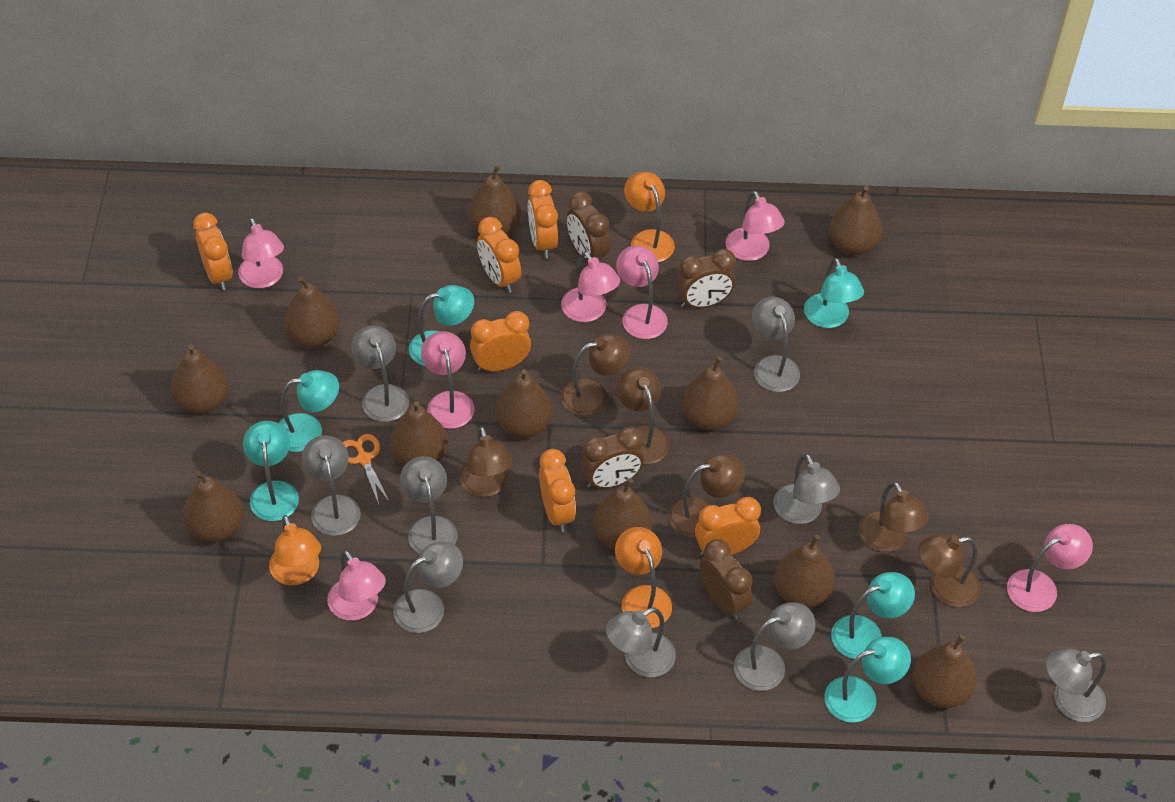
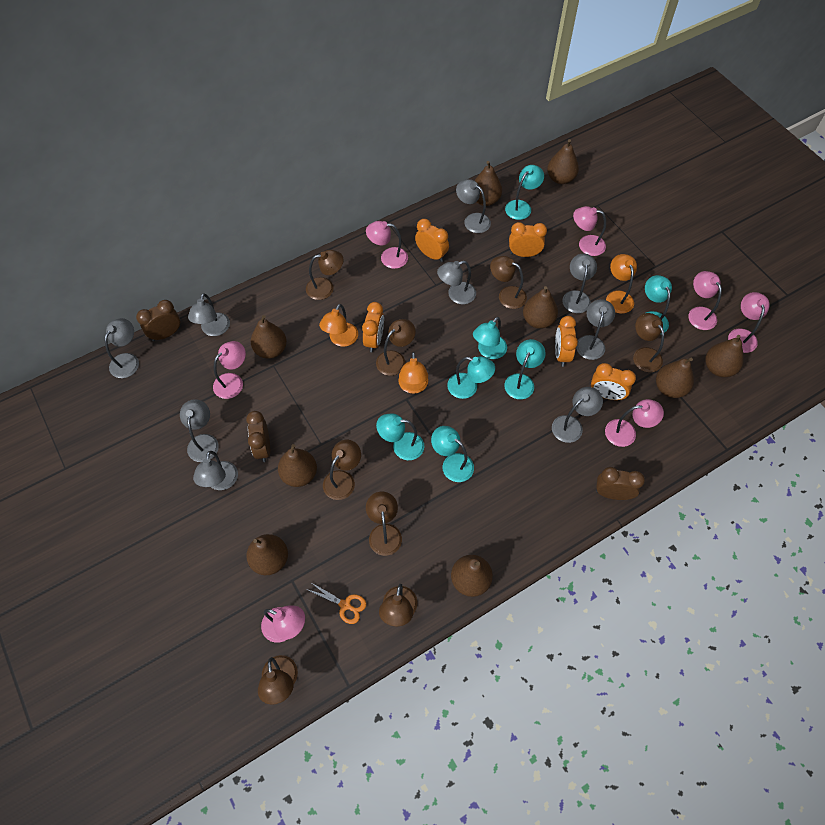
brown clock: [567,191,610,262] [581,426,644,489] [676,249,736,308] [699,539,752,620] = 4 -> [136,300,180,341] [246,411,270,462] [596,467,645,500] = 3
brown lamp: [460,426,513,497] [560,334,631,416] [616,367,670,464] [668,454,745,538] [858,482,929,552] [918,534,980,607] = 6 -> [258,655,298,705] [306,250,344,300] [323,440,361,500] [366,492,402,556] [376,319,416,376] [379,584,417,626] [490,256,527,309] [633,313,664,372] = 8
brown pear: [171,344,229,414] [183,471,244,542] [284,276,340,348] [390,401,448,466] [468,165,521,235] [496,369,553,438] [593,478,652,550] [682,357,739,430] [774,535,835,608] [829,186,882,255] [913,635,976,708] = 11 -> [246,534,288,575] [251,315,287,359] [278,444,317,487] [451,555,493,597] [474,161,502,206] [523,286,558,329] [547,139,579,184] [656,358,694,398] [705,335,744,377] = 9
orange clock: [193,213,233,291] [470,311,531,372] [477,217,521,293] [528,180,558,259] [539,449,576,532] [695,497,761,557] = 6 -> [362,302,384,352] [415,219,449,262] [509,222,547,257] [555,316,578,367] [591,363,636,400] = 5
turquoise lamp: [243,421,299,521] [278,370,339,452] [409,285,474,366] [804,258,864,328] [824,637,911,723] [831,572,915,659] = 6 -> [376,413,424,460] [431,426,474,482] [447,356,495,399] [473,317,507,359] [504,339,545,399] [505,165,544,220] [645,275,672,335] = 7

